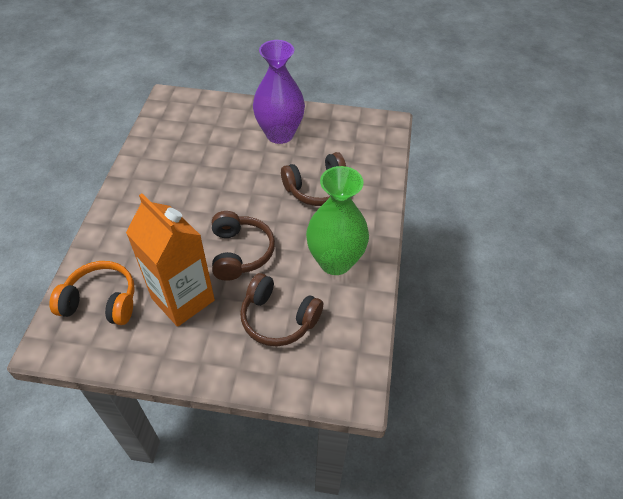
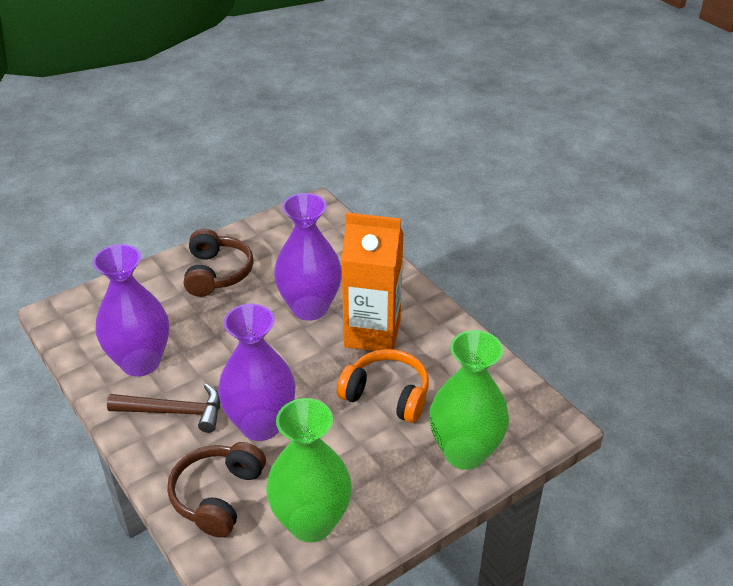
brown hammer: none = 0 -> [107,384,220,433] = 1
brown headphones: [212,211,275,281] [240,273,323,346] [281,152,346,206] = 3 -> [167,442,266,537] [184,229,254,297] = 2
green vase: [306,166,369,275] = 1 -> [266,398,352,542] [429,330,509,470] = 2
purple vase: [253,40,305,144] = 1 -> [93,244,169,377] [218,304,295,441] [274,193,342,321] = 3

